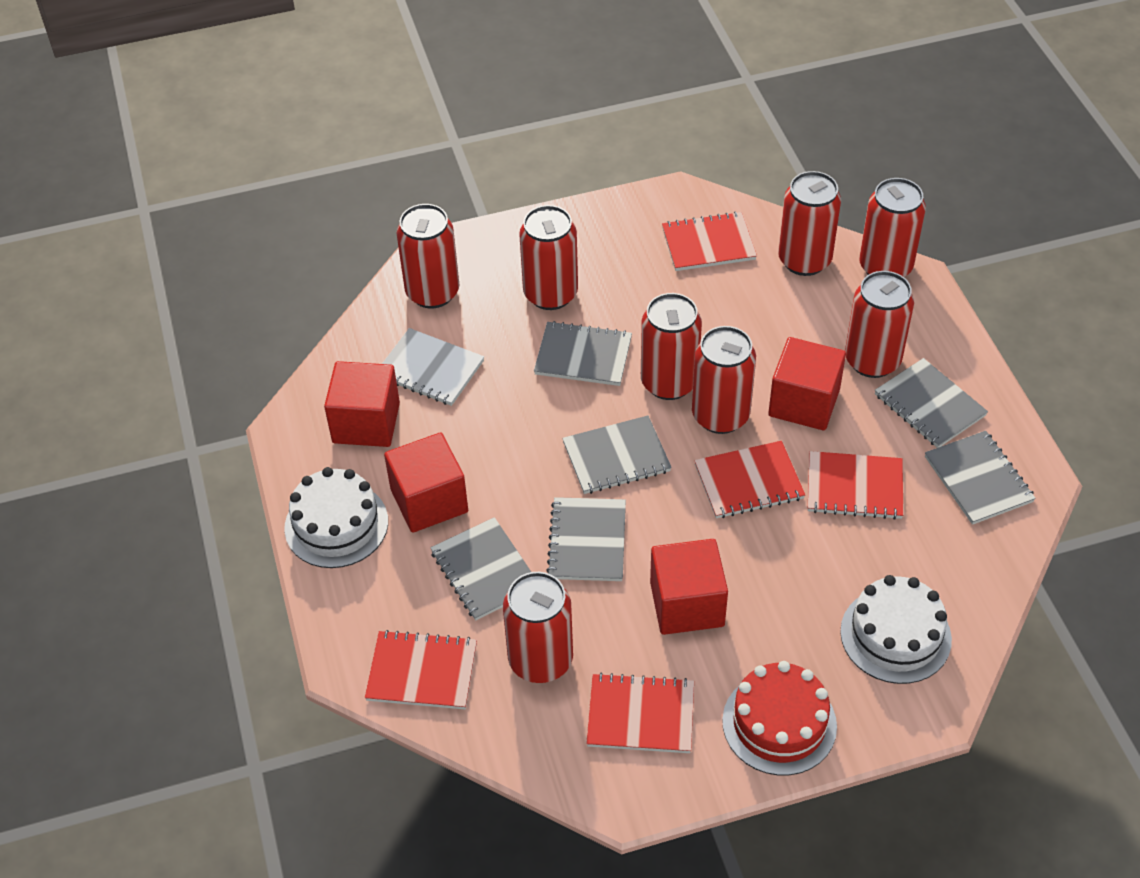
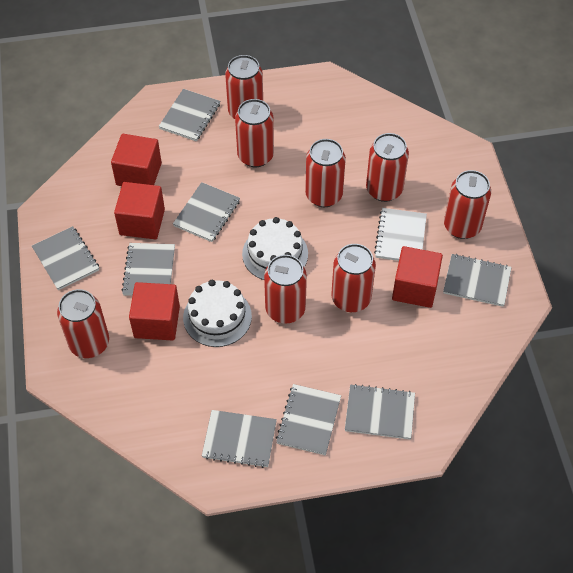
grey notebook: [430,517,531,621] [534,321,632,386] [546,497,626,581] [562,416,672,494] [875,358,988,448] [925,431,1036,525] = 6 -> [32,226,99,290] [122,243,175,296] [158,89,220,141] [173,182,240,242] [202,410,277,468] [276,384,341,455] [345,384,415,440] [443,254,512,307] = 8
red cake: [722,661,837,775] = 1 -> none = 0
red notebook: [365,630,477,709] [586,673,694,753] [662,212,757,271] [694,441,805,518] [808,451,903,520] = 5 -> none = 0

